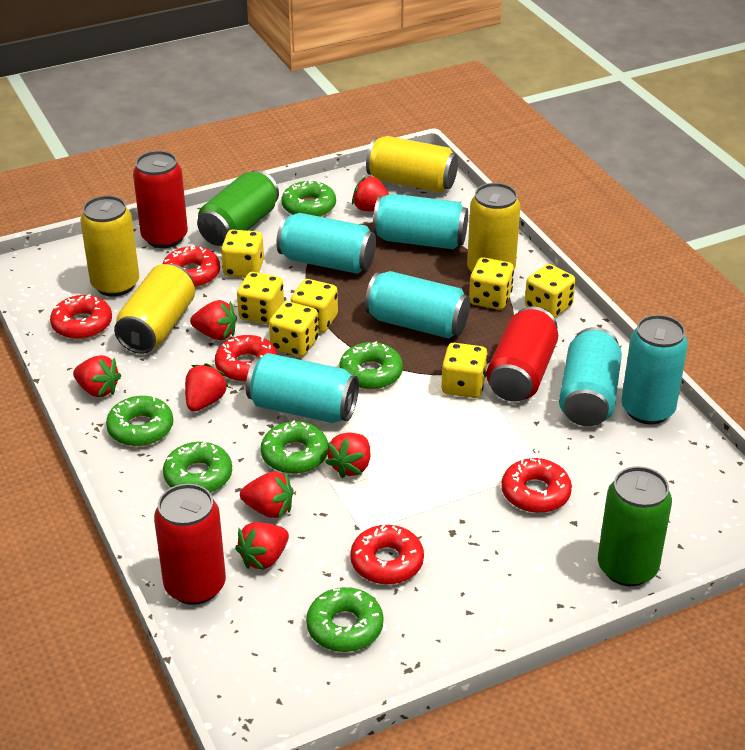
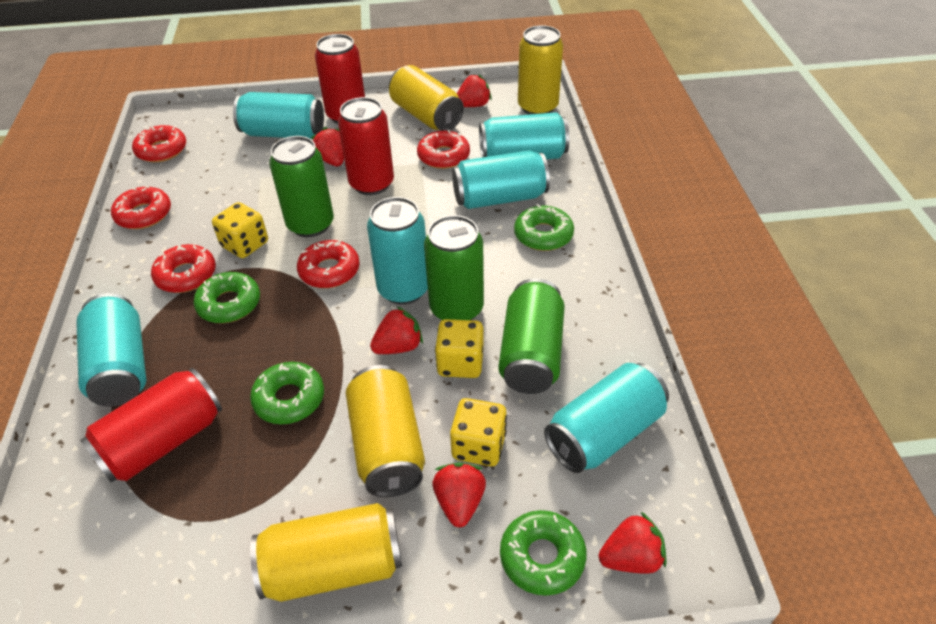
green can: [197,170,279,246] [598,466,672,586] = 2 -> [269,136,334,237] [424,215,484,320] [499,278,565,394] = 3
green donut: [106,396,173,446] [163,441,232,493] [261,421,328,474] [281,180,336,217] [306,587,383,652] [339,342,403,389] = 6 -> [193,272,260,323] [250,362,324,424] [500,510,587,596] [514,204,574,251] = 4
red strawberry: [73,355,121,397] [185,363,228,411] [190,300,237,340] [235,522,289,570] [240,472,294,518] [325,433,370,478] [352,176,389,212] = 7 -> [311,127,344,167] [370,307,423,354] [433,462,486,527] [457,74,492,107] [599,512,666,574] = 5
yellow dice: [221,230,264,278] [237,272,284,325] [269,301,319,357] [290,279,338,333] [441,343,488,398] [469,257,514,310] [525,264,576,318] = 7 -> [212,202,268,258] [435,319,484,378] [450,398,507,466] = 3

